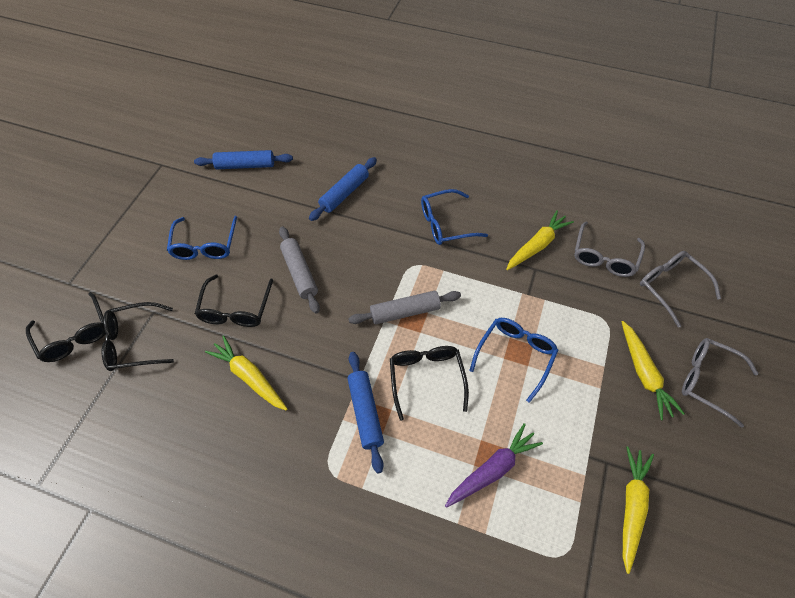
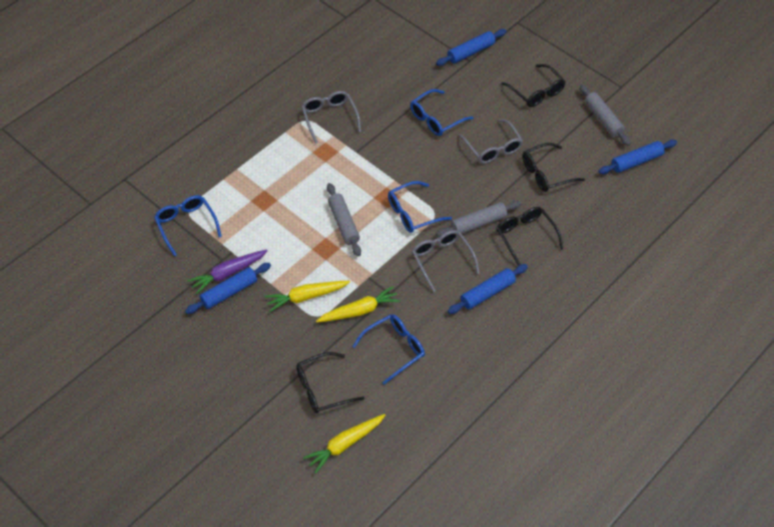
blue glasses: [167,216,237,260] [421,189,488,245] [469,318,558,403] = 3 -> [154,195,222,256] [352,314,425,385] [388,181,452,233] [410,89,473,136] = 4
blue rolling pin: [194,150,293,169] [309,157,377,221] [348,352,384,474] = 3 -> [185,263,271,314] [436,29,507,66] [448,264,528,314] [598,139,677,174] = 4
grey rolling pin: [279,226,320,313] [348,291,461,324] = 2 -> [327,183,361,256] [436,201,521,237] [580,85,631,146] = 3
yellow carrot: [205,335,287,411] [506,210,574,270] [622,321,685,420] [623,446,654,574] = 4 -> [265,281,350,312] [303,414,385,474] [316,286,401,322] = 3

